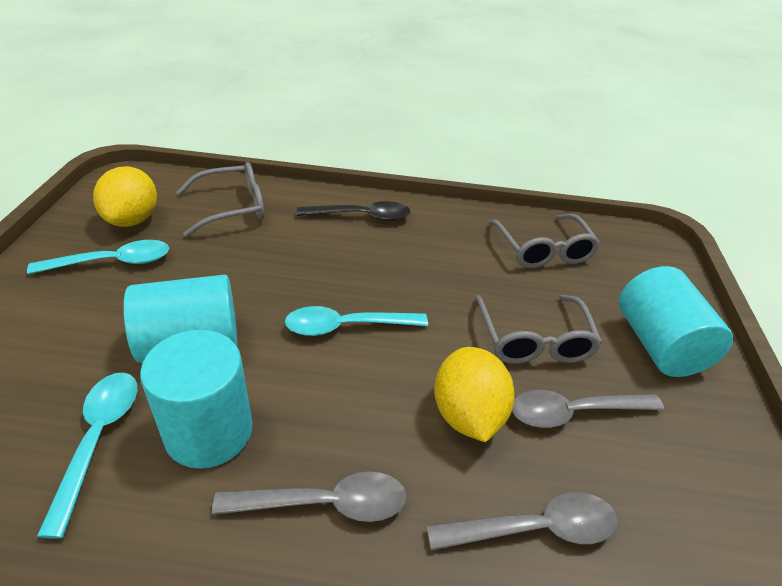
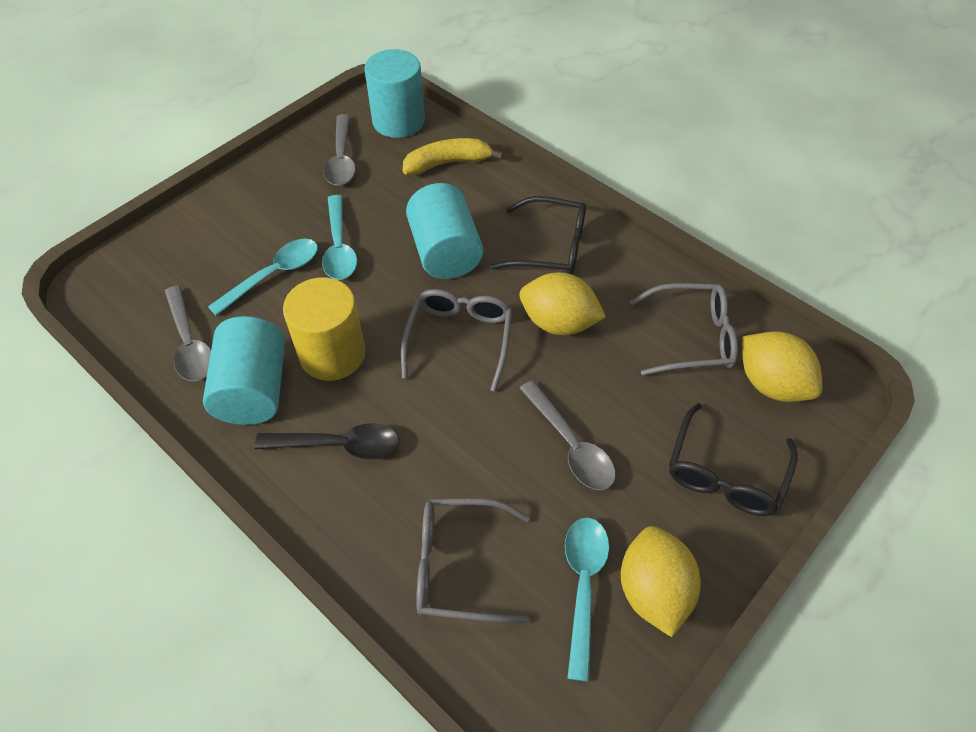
black glasses: none = 0 -> [490,196,586,275] [669,403,798,516] = 2
yellow banana: none = 0 -> [403,138,504,175] = 1
yellow cylinder: none = 0 -> [283,277,366,381] = 1
yellow lemon: [93,166,157,227] [434,347,515,442] = 2 -> [519,272,606,335] [621,526,701,637] [742,332,823,402] = 3

